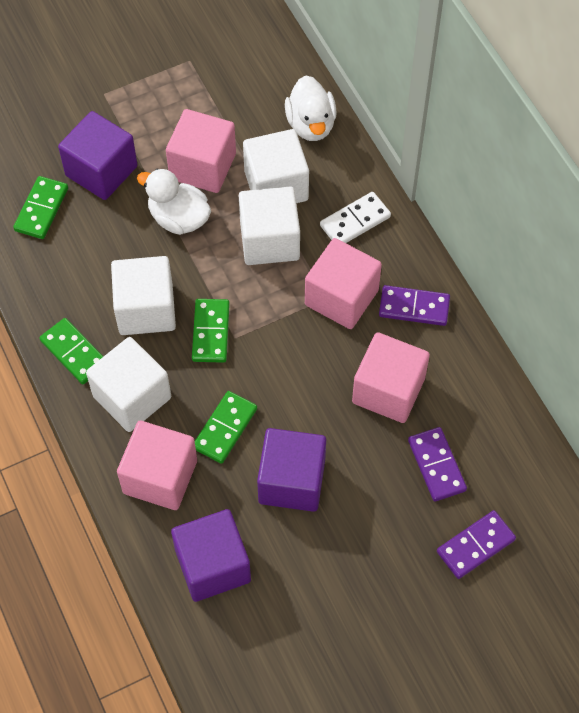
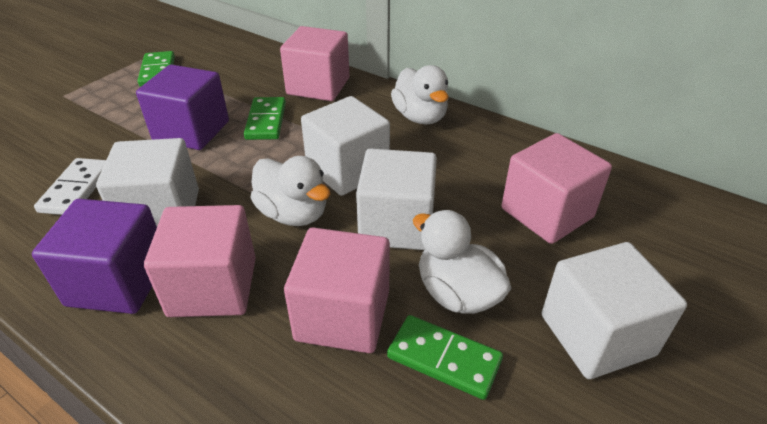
green domino: [13,176,68,239] [39,318,104,384] [192,299,230,363] [195,391,257,464] = 4 -> [137,51,175,87] [244,97,286,140] [387,315,503,400] = 3
purple cube: [58,111,138,200] [171,509,251,602] [257,428,326,512] = 3 -> [32,199,157,314] [136,64,229,150] = 2
purple domino: [379,285,450,326] [408,427,467,501] [437,510,516,579] = 3 -> none = 0
white duck: [137,169,211,235] [285,75,337,141] = 2 -> [250,156,330,226] [391,65,449,124] [413,210,512,314] = 3

